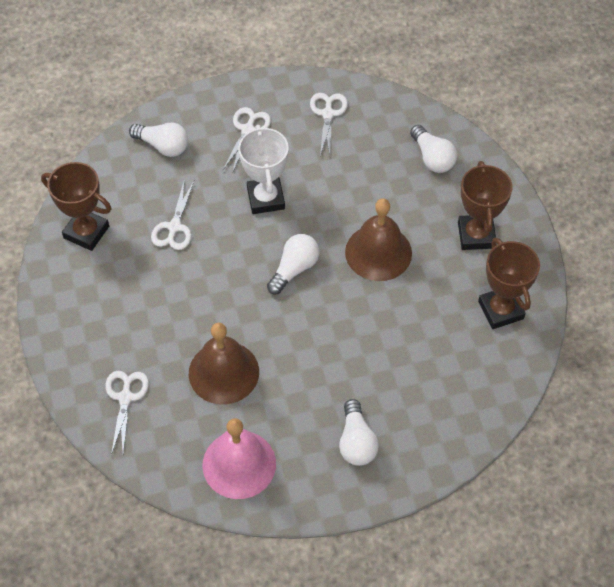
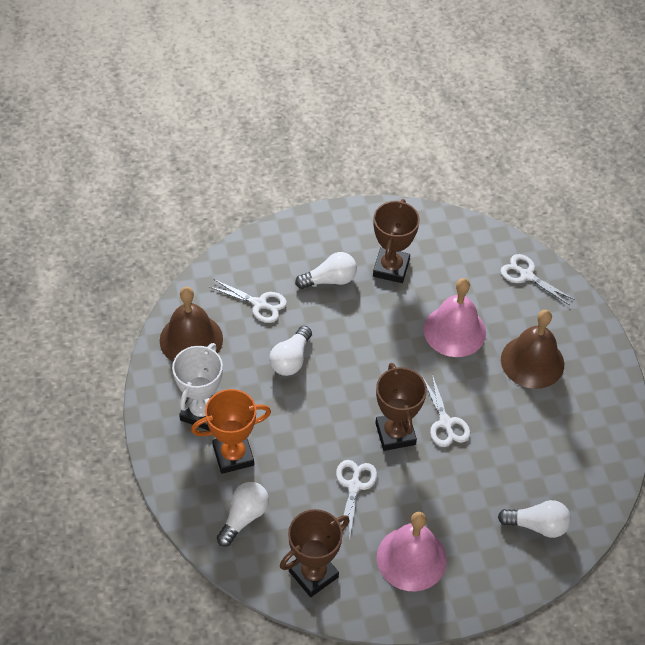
orange trophy: none = 0 -> [191,389,271,474] = 1
pink bell: [203,418,276,499] = 1 -> [377,512,447,591] [424,278,486,357] = 2

